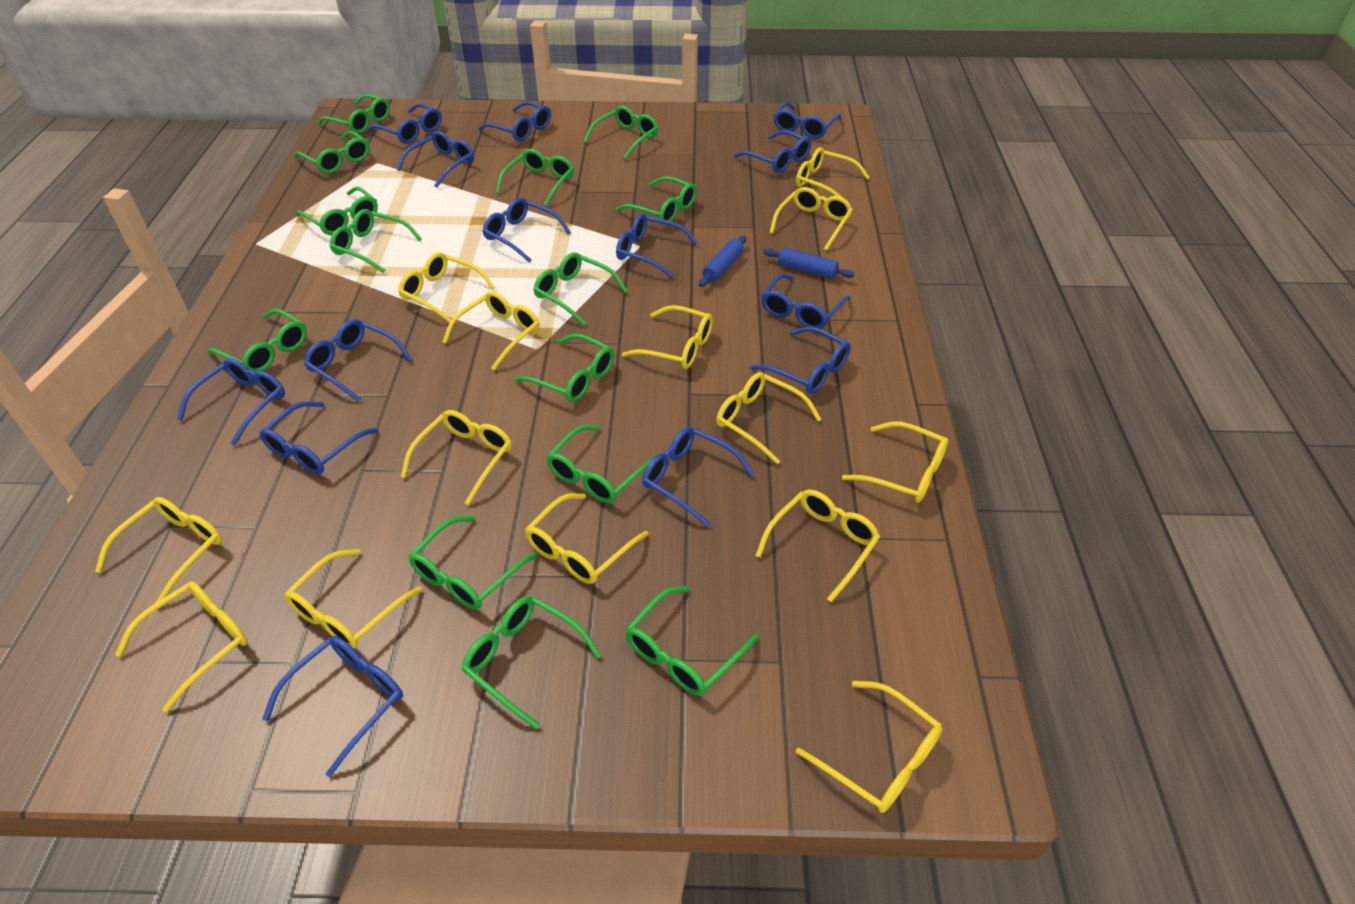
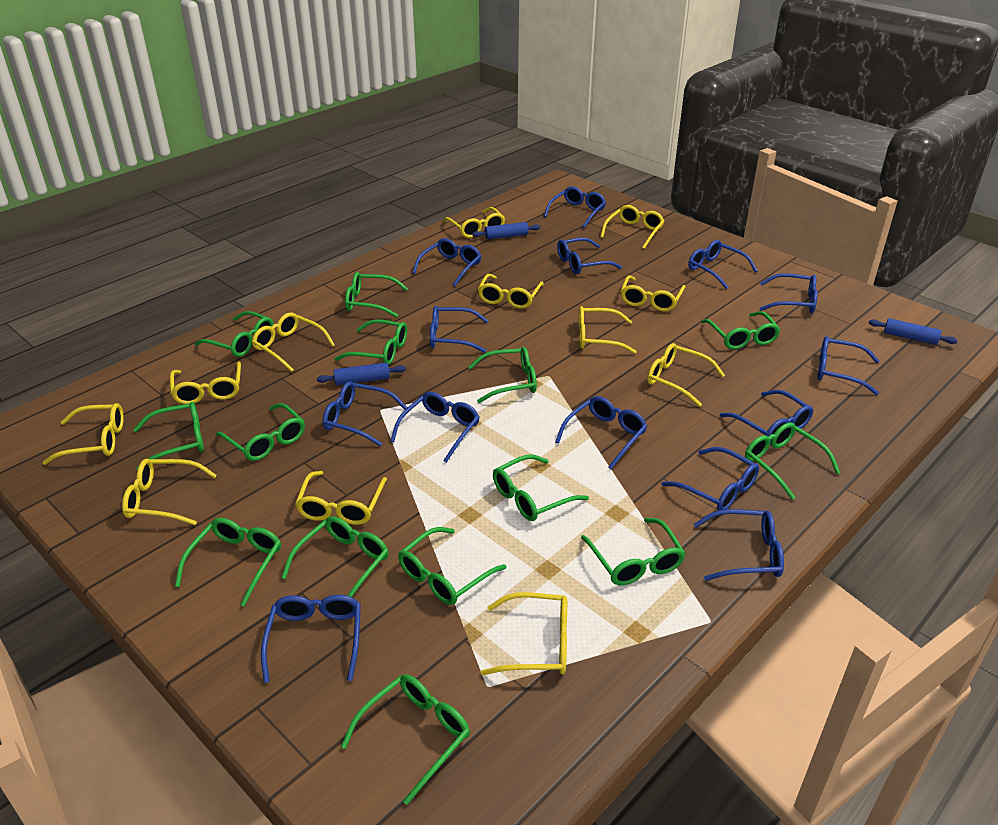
blue rolling pin: [699,235,746,287] [763,247,855,279] = 2 -> [317,363,406,385] [472,222,541,240] [869,318,957,345] = 3
yellow glasses: [95,497,222,603] [115,581,248,712] [285,549,422,649] [398,252,495,323] [401,410,512,505] [443,291,540,370] [525,493,648,584] [622,305,713,369] [716,372,821,464] [755,489,880,602] [770,187,853,251] [796,147,870,197] [796,681,943,813] [842,421,948,503] = 14 -> [42,403,124,465] [122,459,217,525] [170,361,241,404] [252,313,335,372] [295,471,387,525] [443,207,505,238] [478,274,544,309] [481,592,567,675] [579,306,637,354] [600,205,664,249] [621,275,685,312] [647,343,725,407] = 12

